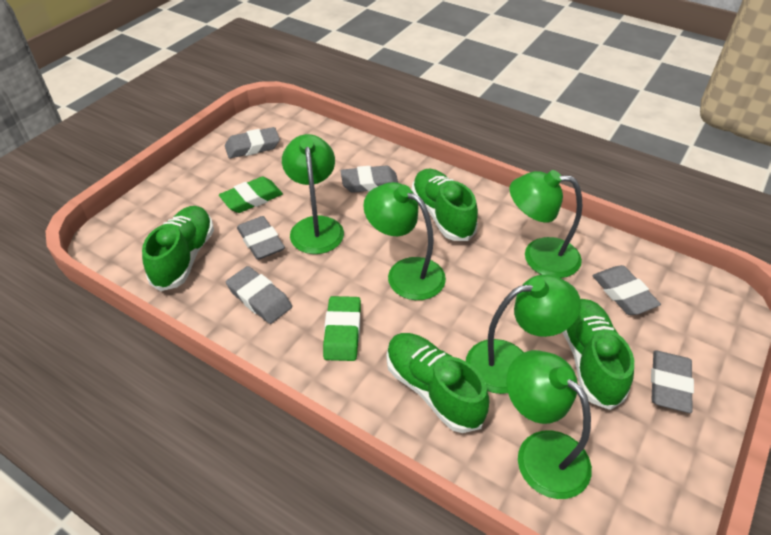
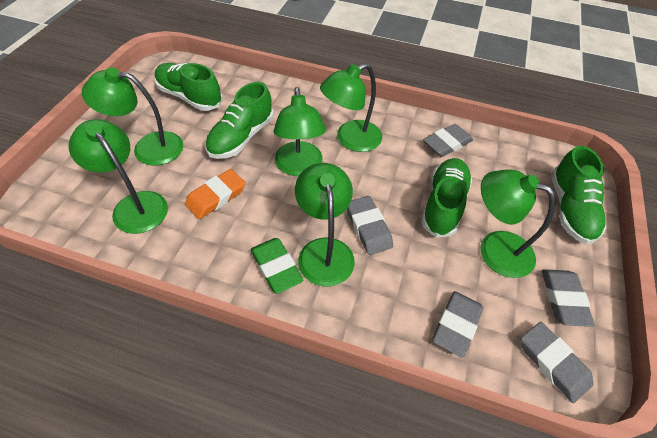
green eraser: [219,176,283,213] [323,296,361,361] = 2 -> [251,238,303,294] = 1
green lamp: [282,134,344,254] [363,182,446,300] [466,274,581,394] [506,350,592,499] [509,170,582,278] = 5 -> [69,119,168,234] [82,68,183,166] [273,87,326,176] [295,163,355,286] [320,63,382,152] [480,170,556,278] = 6
grey eraser: [225,127,280,158] [226,266,292,324] [237,216,285,260] [341,166,398,193] [593,265,661,315] [651,351,694,413] = 6 -> [347,196,393,255] [423,124,473,157] [432,291,483,358] [521,322,594,403] [542,269,595,327] = 5
orange eraser: none = 0 -> [185,169,246,219] = 1

